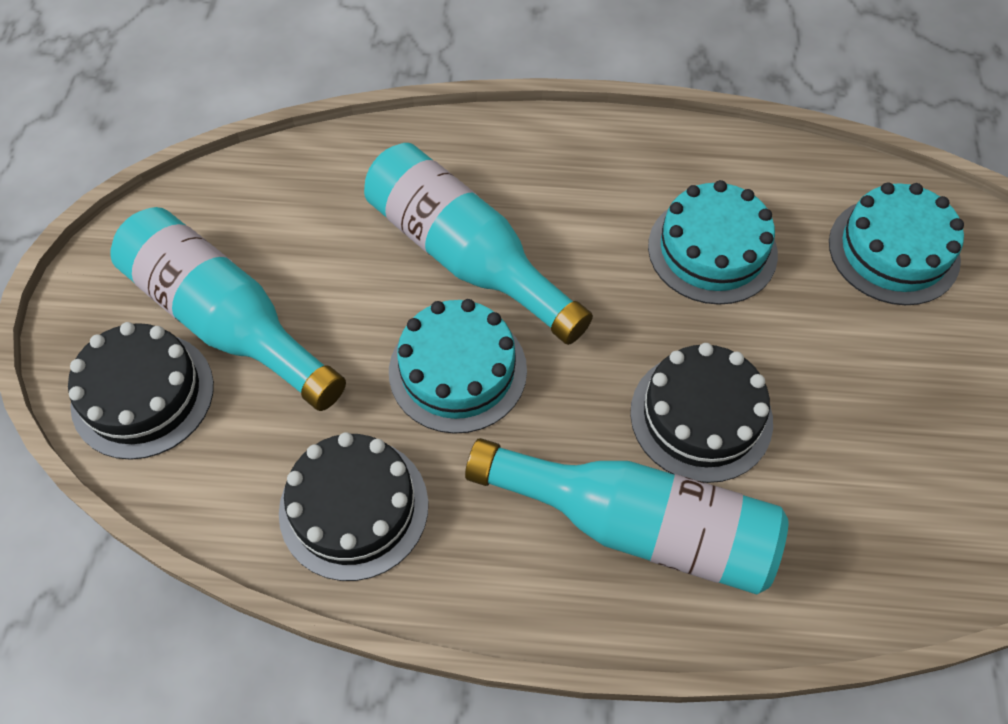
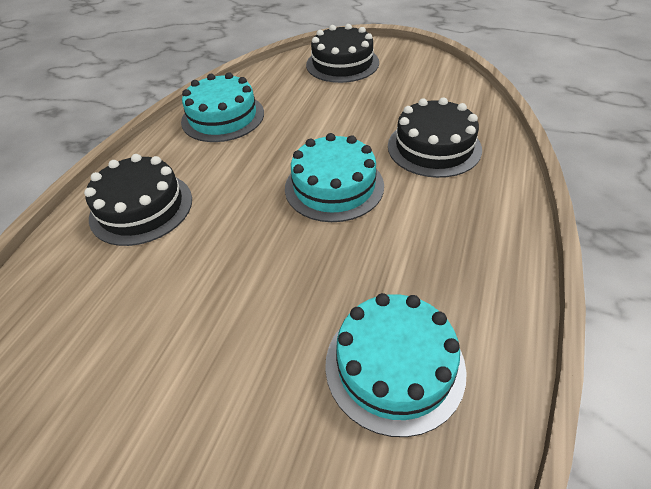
turquoise bottle: [110,207,346,411] [364,143,593,345] [465,438,788,595] = 3 -> none = 0

